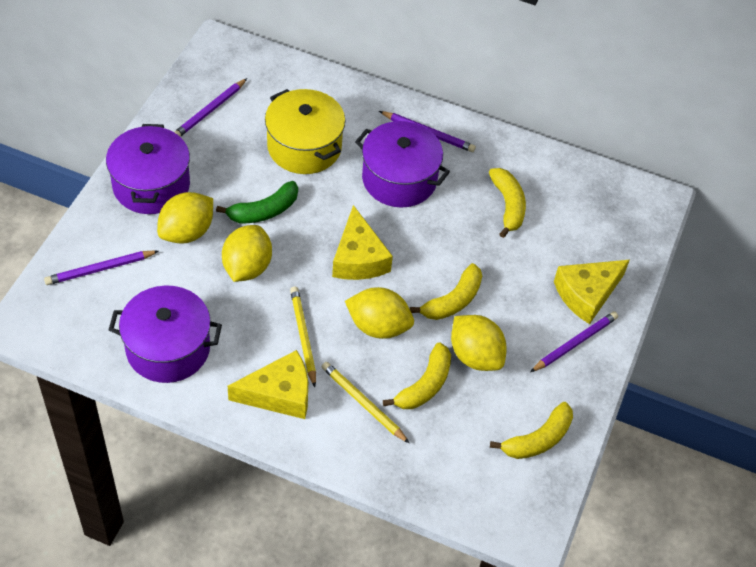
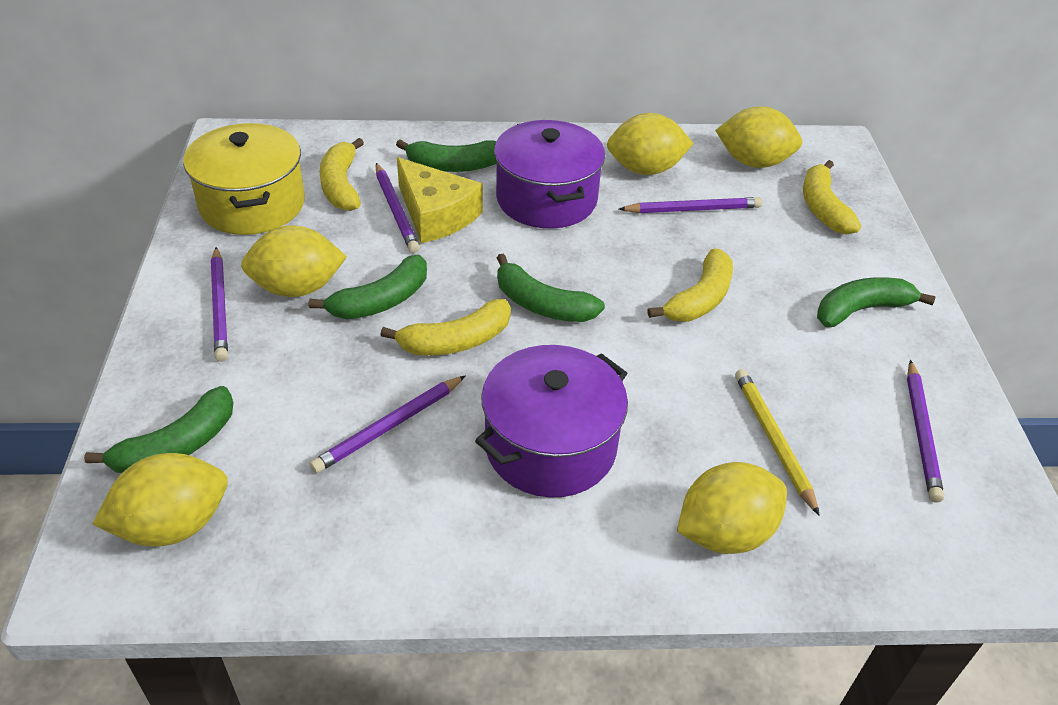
green banana: [216,181,298,223] = 1 -> [84,386,233,473] [309,254,427,319] [396,139,497,172] [497,253,605,322] [817,277,936,327] = 5
purple pencil: [44,250,159,285] [174,78,247,137] [379,111,476,152] [530,311,618,372] = 4 -> [211,247,228,362] [310,375,466,473] [376,163,420,253] [619,197,763,213] [907,360,944,503] = 5
purple pot: [106,124,190,214] [109,285,222,383] [355,121,450,208] = 3 -> [475,345,628,498] [494,120,605,229] = 2
yellow cheese: [228,350,308,419] [332,205,393,280] [554,260,630,324] = 3 -> [397,157,483,243] = 1
yellow lemon: [157,192,213,244] [222,225,272,282] [345,287,414,339] [451,315,507,371] = 4 -> [93,453,228,547] [241,226,347,297] [607,113,694,175] [677,462,787,554] [715,106,802,168] = 5
yellow pencil: [290,287,316,387] [321,362,410,444] = 2 -> [735,369,820,516] = 1

